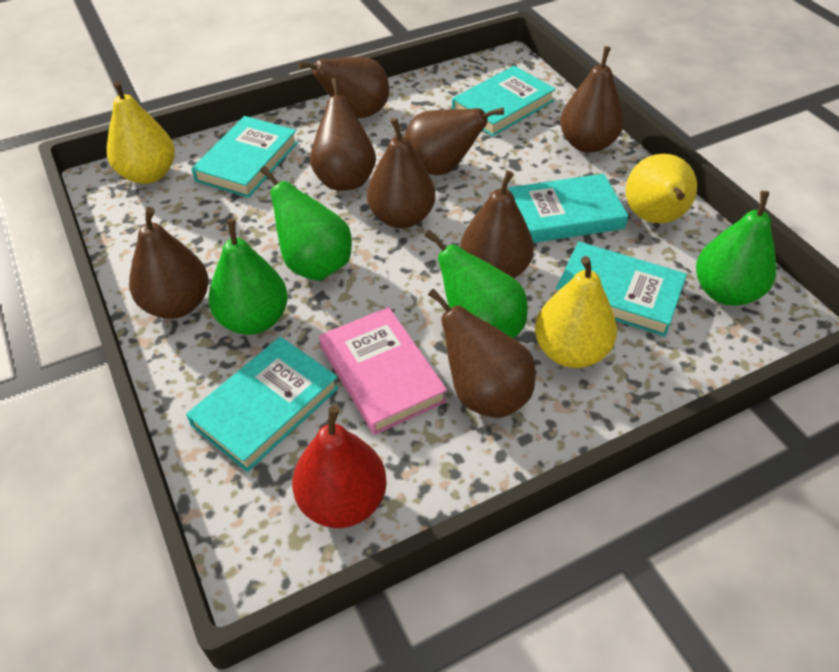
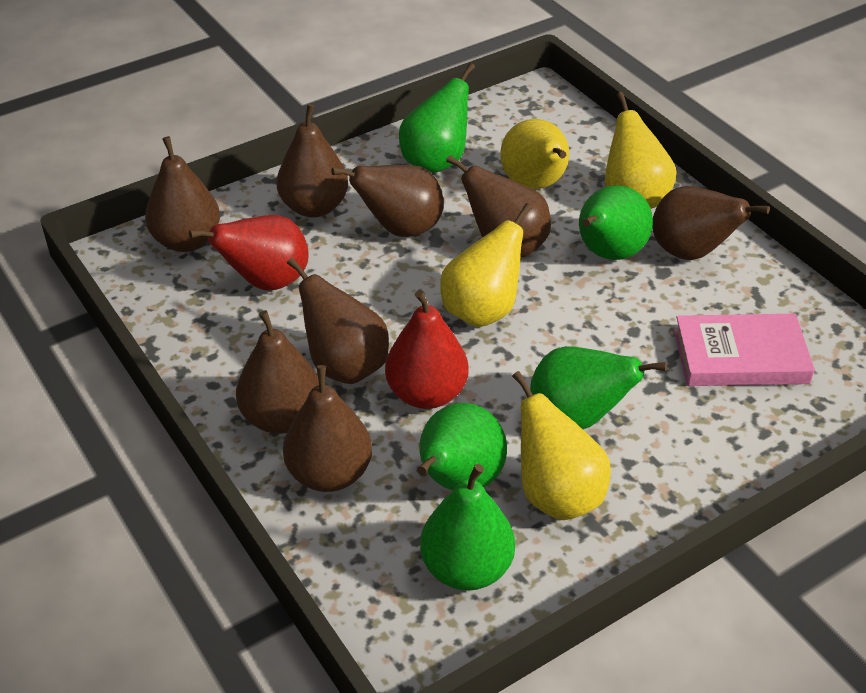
green pear: [208,219,288,335] [260,166,352,281] [424,230,528,338] [696,191,777,306] = 4 -> [399,63,475,173] [417,403,507,491] [420,464,515,591] [530,346,667,429] [579,185,653,260] = 5
red pear: [292,406,387,528] = 1 -> [189,215,309,291] [385,290,469,409] = 2
turquoise book: [186,337,339,472] [191,116,298,198] [452,66,556,136] [508,174,628,243] [556,242,687,336] = 5 -> none = 0
yellow pear: [107,80,175,184] [535,256,617,368] [626,154,697,223] = 3 -> [440,203,532,327] [500,119,569,189] [512,371,611,520] [605,92,677,209] = 4

